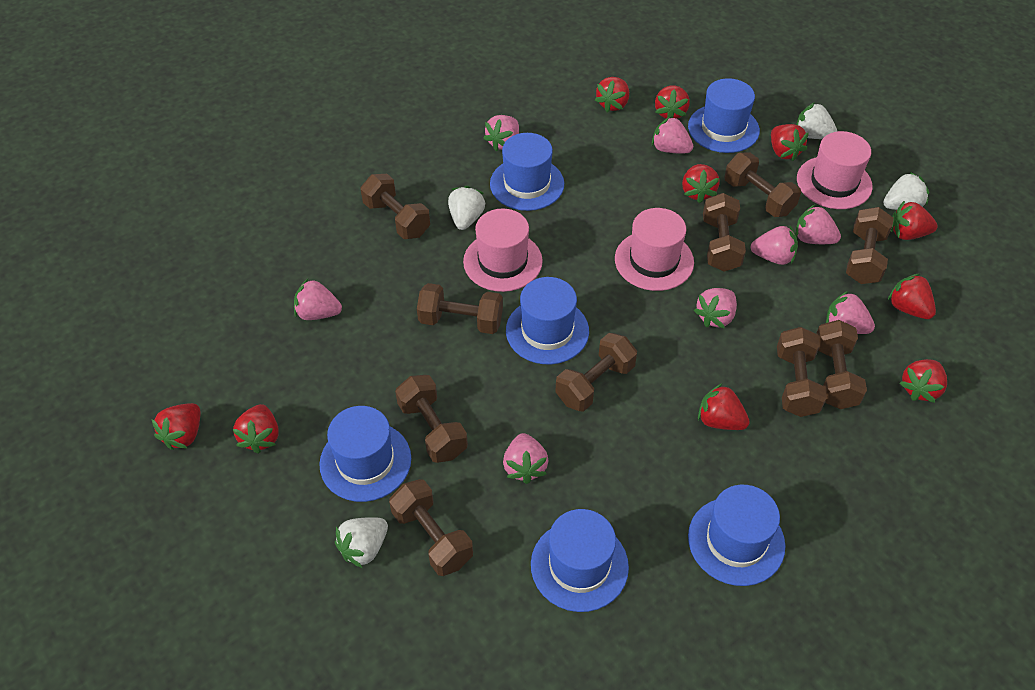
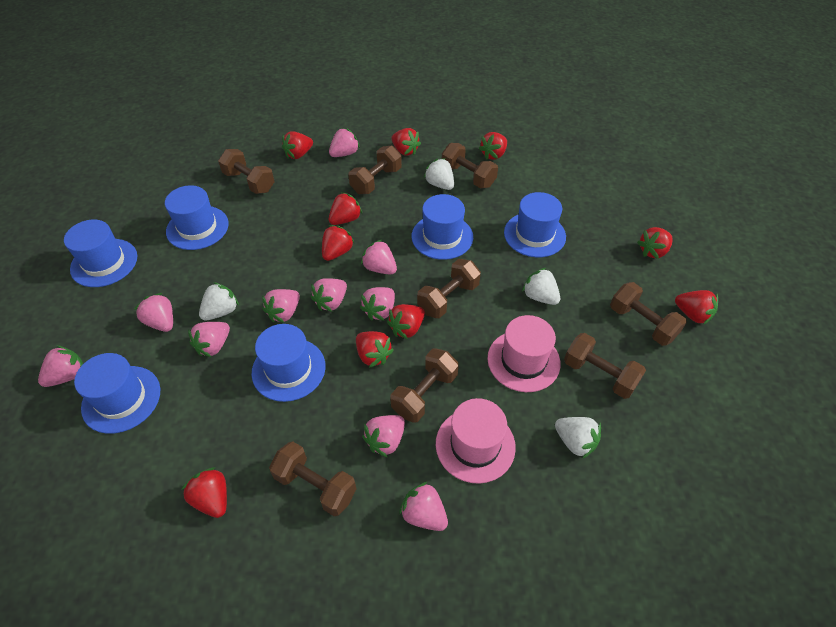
brown dumbbell: [361,174,430,239] [389,479,473,576] [395,375,468,463] [417,283,503,334] [555,333,637,412] [703,193,746,272] [724,153,801,217] [777,327,827,417] [816,320,867,409] [846,207,894,284] = 10 -> [218,149,275,194] [269,441,357,516] [349,146,402,194] [390,348,459,423] [417,259,481,318] [442,143,498,188] [564,333,646,399] [610,282,687,346] = 8
pink hat: [463,209,543,292] [615,208,694,291] [797,131,872,209] = 3 -> [436,398,516,484] [487,315,560,392] = 2
pink strawberry: [294,279,342,320] [484,115,519,151] [503,433,549,484] [652,116,693,154] [694,288,737,329] [750,226,798,265] [796,205,841,244] [826,291,875,334] = 8 -> [38,345,83,387] [134,293,173,332] [188,322,230,357] [262,289,300,323] [311,278,347,312] [329,128,360,157] [360,287,395,321] [361,240,397,274] [362,415,405,458] [399,482,448,531] = 10

